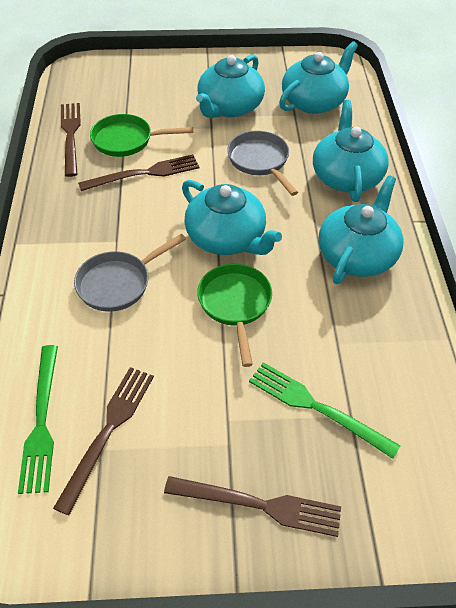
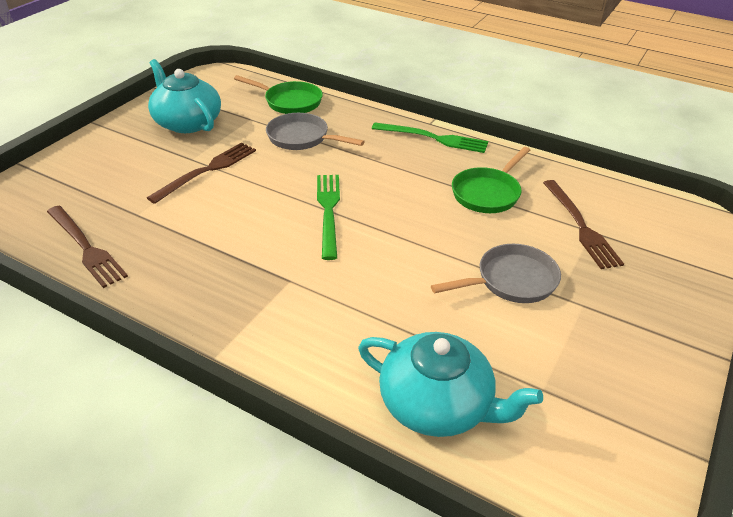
brown fork: [53,367,154,515] [61,103,81,177] [78,154,200,191] [164,476,341,537] = 4 -> [47,206,128,288] [147,142,256,204] [543,180,624,269] = 3
turquoise teapot: [182,180,282,255] [196,54,265,118] [279,41,358,114] [313,100,389,202] [319,175,403,284] = 5 -> [148,59,221,133] [358,332,543,437] = 2

